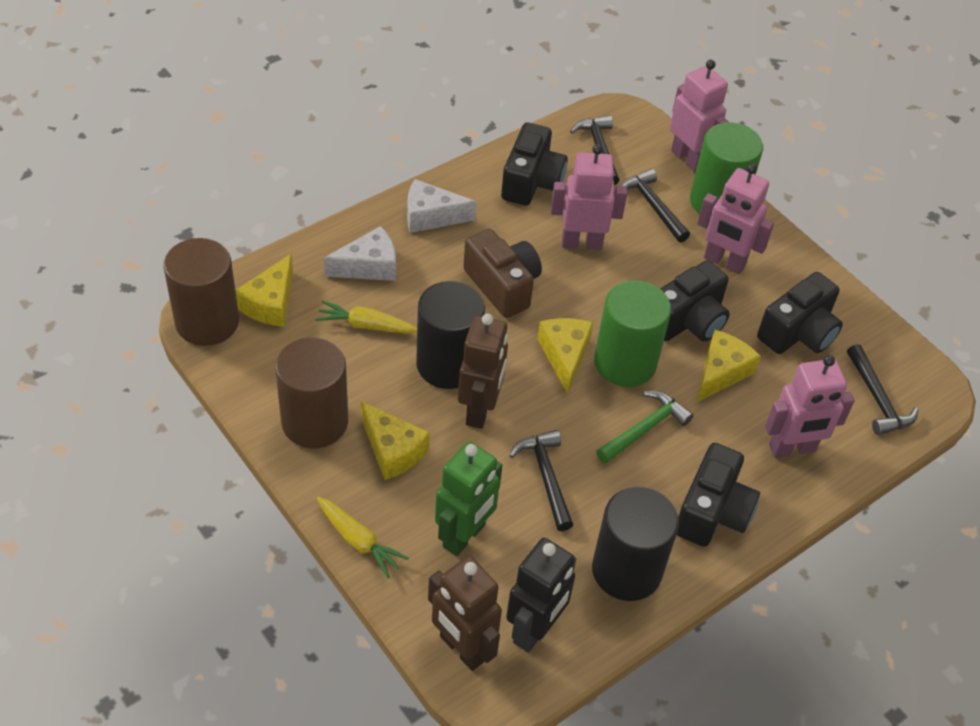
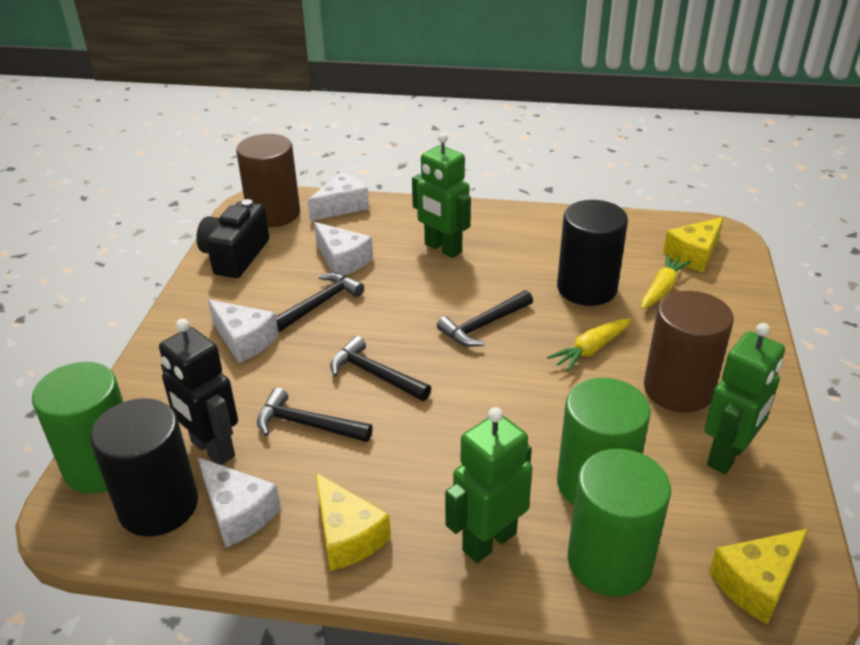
black camera: [501,122,568,206] [660,260,730,341] [677,443,760,547] [757,272,843,354] = 4 -> [196,199,269,278] = 1
brown camera: [463,229,542,318] = 1 -> none = 0
brown robot: [428,556,502,671] [458,314,508,429] = 2 -> none = 0
green cylinder: [594,280,671,387] [690,122,763,214] = 2 -> [32,362,123,494] [557,378,650,506] [568,449,671,597] = 3
green hammer: [596,391,694,464] = 1 -> none = 0
green robot: [435,442,502,556] = 1 -> [412,133,471,258] [445,407,532,563] [704,323,785,474] = 3
pink robot: [551,144,627,250] [670,60,729,172] [697,164,774,274] [765,355,854,458] = 4 -> none = 0
white cheese: [324,226,396,281] [407,179,477,233] = 2 -> [198,458,281,547] [208,300,279,363] [307,172,369,221] [314,222,373,275] = 4
yellow cheese: [235,253,293,327] [361,401,430,480] [537,318,593,394] [697,329,761,402] = 4 -> [315,472,391,571] [663,217,724,272] [709,528,808,625] = 3

